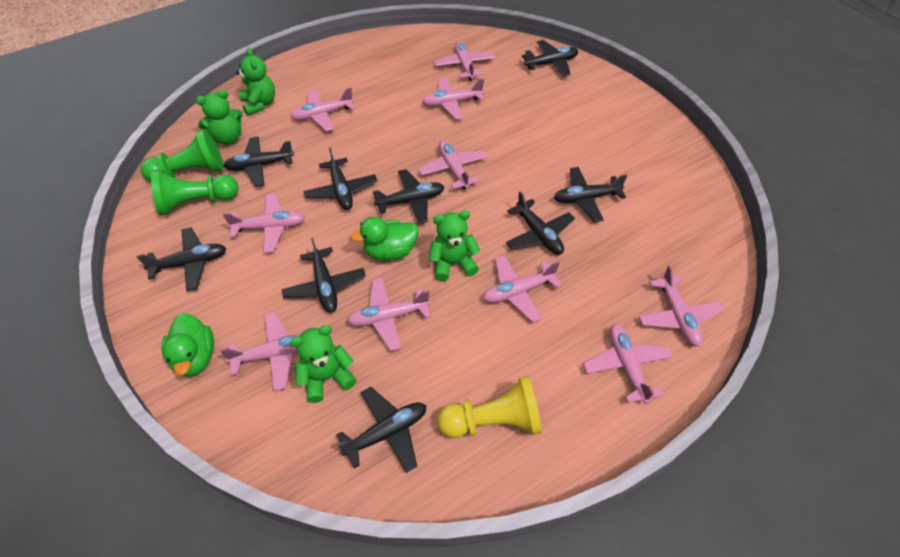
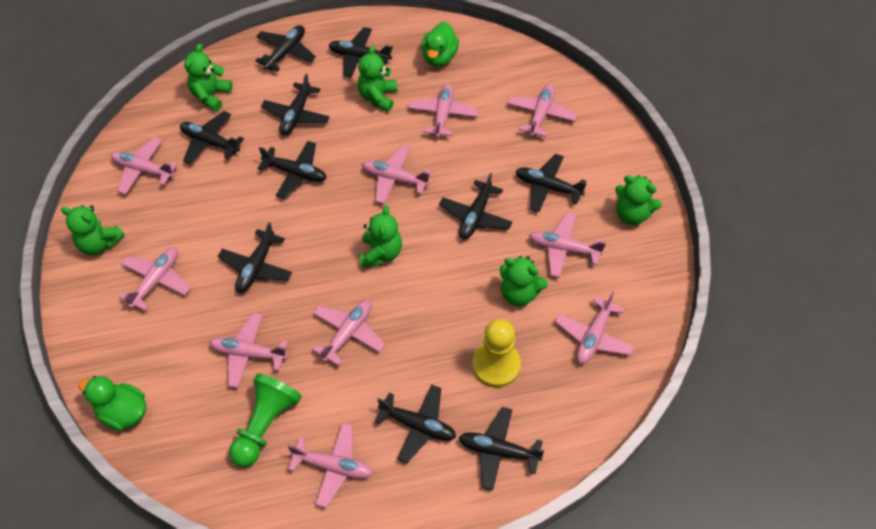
black plane: [137,227,226,291] [223,137,294,187] [282,238,366,313] [303,147,377,210] [336,387,427,473] [372,169,444,224] [506,191,575,255] [522,40,578,77] [554,167,627,222] = 9 -> [180,111,244,165] [218,222,292,293] [255,25,316,72] [257,141,327,199] [261,73,330,135] [329,27,393,77] [375,385,456,463] [439,173,512,240] [459,407,545,491] [516,154,587,212] = 10
green pawn: [141,129,224,182] [151,170,239,215] = 2 -> [229,373,302,467] = 1
green teddy bear: [196,90,243,145] [236,48,275,116] [290,325,356,403] [429,210,480,281] = 4 -> [61,205,125,255] [184,44,232,111] [357,46,397,112] [360,205,402,267] [500,256,548,306] [615,175,662,225] = 6

